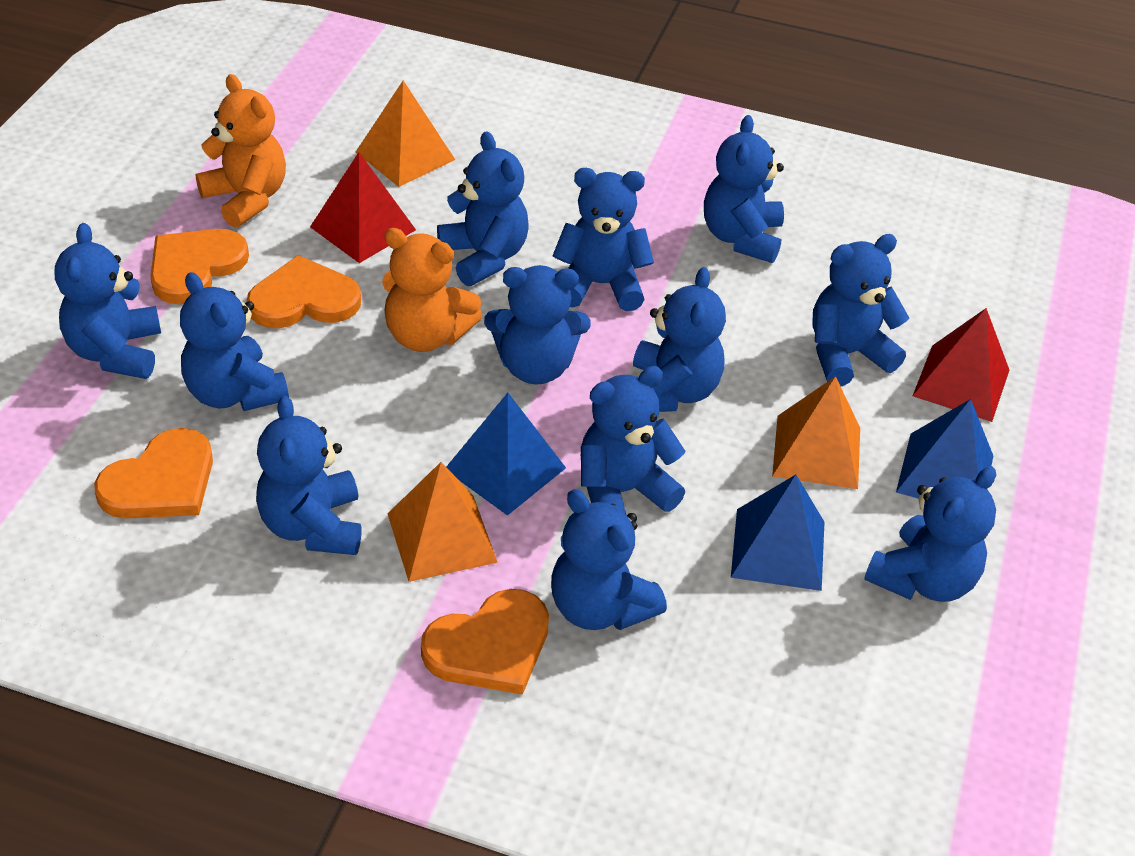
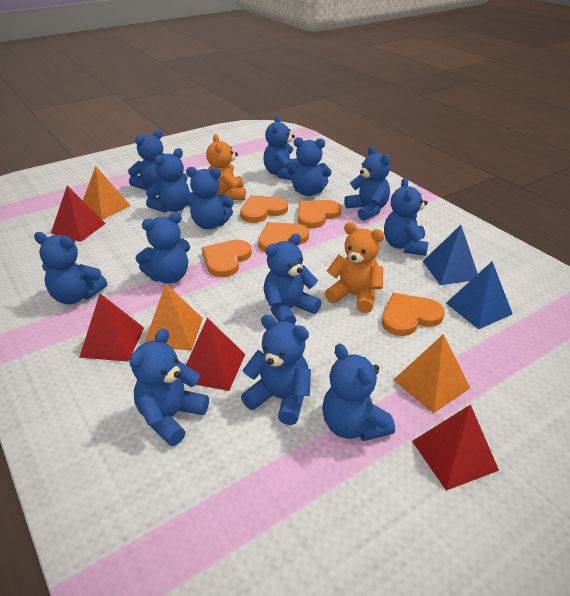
blue pyramid: [446,393,566,516] [731,475,824,591] [896,399,993,498] = 3 -> [423,225,478,285] [446,261,512,329] = 2
blue teddy bear: [55,223,161,379] [180,272,289,411] [256,395,362,555] [437,131,529,286] [484,265,591,385] [551,489,667,630] [553,168,654,311] [581,366,685,514] [633,267,726,412] [704,115,784,263] [812,234,909,386] [864,466,996,602] = 12 -> [34,232,107,304] [128,129,164,191] [129,328,209,446] [135,212,190,284] [146,148,190,213] [186,167,234,229] [241,314,311,425] [263,116,299,180] [264,233,322,324] [287,137,332,196] [322,343,395,441] [344,146,390,221] [384,178,429,256] = 13
orange heart: [94,428,213,519] [150,229,249,304] [247,255,361,328] [421,589,549,695] = 4 -> [202,239,252,277] [240,195,288,223] [258,222,309,252] [298,200,341,228] [382,293,445,336] = 5
red pyramid: [310,152,416,263] [913,308,1009,422] = 2 -> [51,186,106,242] [79,294,144,362] [186,318,245,391] [412,404,499,491] = 4

